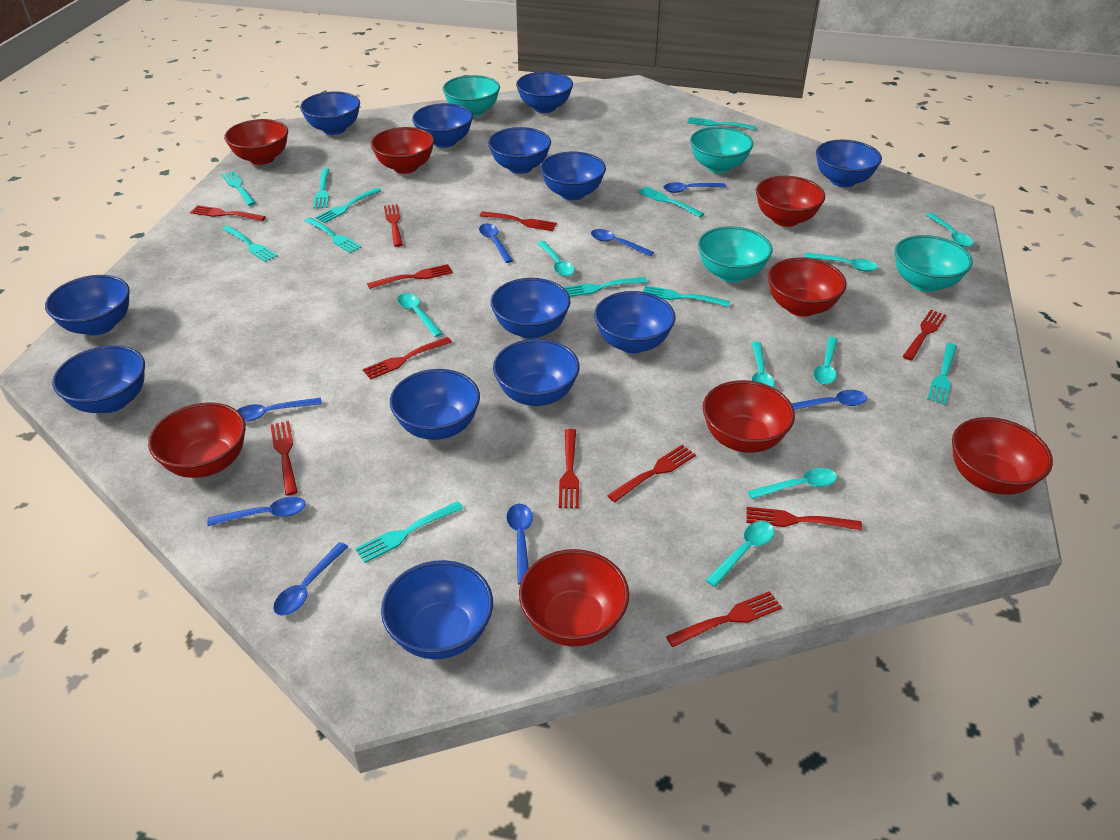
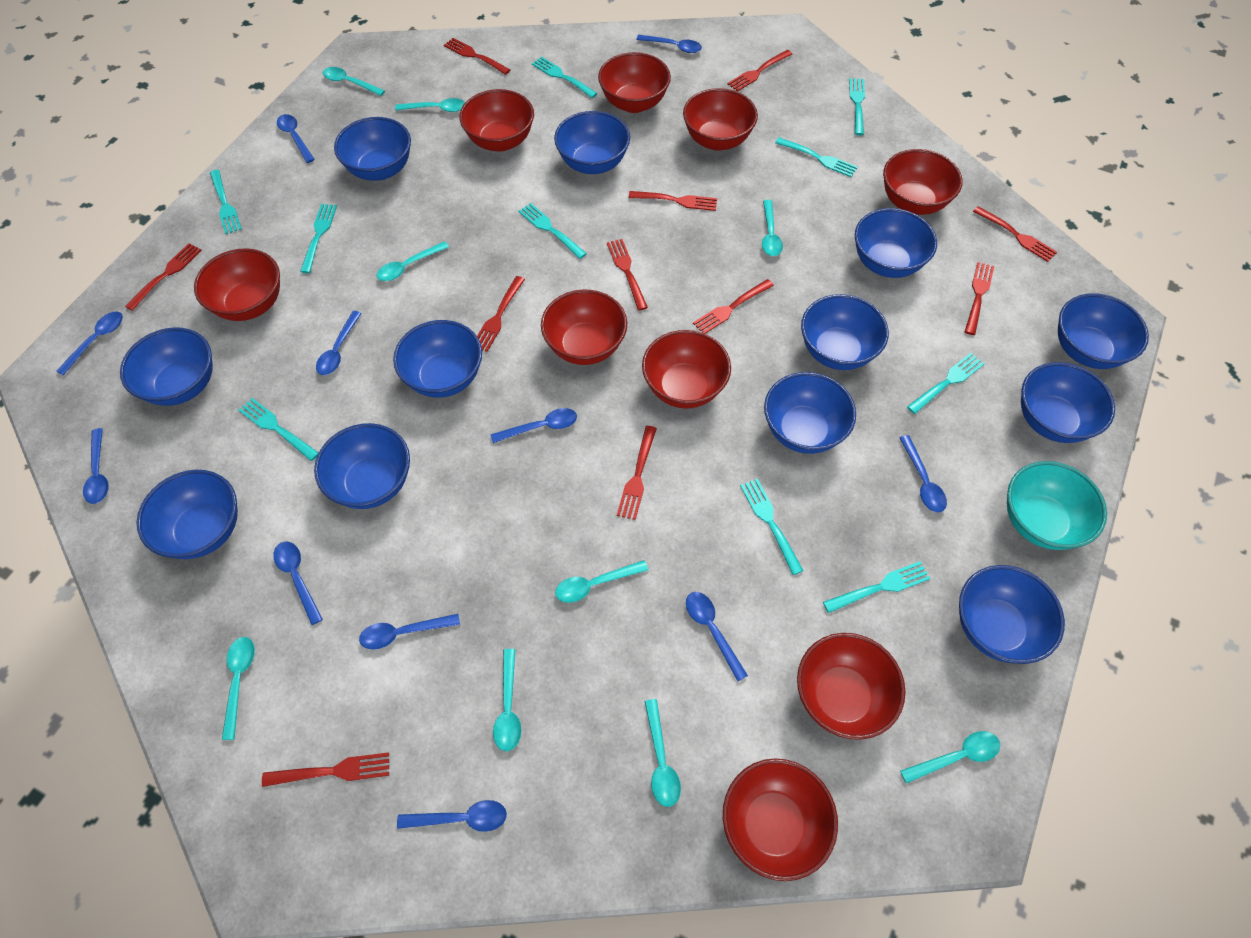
blue bowl: [45,275,130,336] [52,345,145,413] [300,91,360,135] [381,560,493,659] [390,369,480,440] [412,103,473,148] [488,127,551,174] [491,278,570,339] [493,339,580,406] [516,72,573,113] [540,152,606,200] [594,291,675,353] [816,140,882,187] = 13 -> [120,327,213,406] [136,470,238,559] [314,423,410,509] [334,117,411,181] [393,320,482,398] [554,111,630,174] [764,372,856,454] [801,294,889,370] [855,208,937,278] [959,565,1065,664] [1021,362,1115,443] [1058,293,1149,369] = 12
blue spoon: [207,497,306,526] [237,397,322,422] [273,542,348,616] [479,224,513,263] [507,504,533,585] [591,229,654,256] [663,182,726,193] [791,390,867,410] = 8 -> [56,312,123,375] [83,428,109,504] [273,542,323,625] [277,114,315,163] [316,311,362,375] [359,614,460,650] [397,800,507,832] [491,408,577,443] [636,35,702,53] [686,592,748,681] [900,435,947,512] = 11
red bowl: [148,402,246,478] [224,119,288,165] [371,127,434,174] [519,549,629,646] [703,380,795,453] [756,176,825,227] [768,257,847,317] [952,417,1053,495] = 8 -> [194,248,280,321] [459,89,534,152] [541,289,627,365] [598,52,671,113] [642,330,731,409] [683,88,758,151] [723,758,838,881] [797,633,906,740] [883,149,963,215] = 9
turquoise bowl: [443,75,500,117] [690,127,754,173] [698,226,772,282] [895,235,973,292] = 4 -> [1007,461,1107,550] = 1
turquoise fork: [221,171,256,206] [222,225,278,262] [304,217,362,253] [313,168,330,208] [315,188,381,223] [355,501,464,563] [563,277,647,297] [638,186,704,218] [643,285,730,307] [687,117,756,130] [927,343,957,405] = 11 -> [210,170,242,234] [239,398,318,461] [300,204,337,273] [518,203,587,259] [532,57,598,98] [740,479,804,575] [775,137,858,177] [823,561,931,613] [849,78,865,135] [907,353,984,414] = 10
turquoise spoon: [397,293,443,337] [538,241,575,276] [706,521,774,587] [748,468,837,499] [752,342,774,387] [804,252,878,271] [814,337,838,385] [926,213,974,247] = 8 -> [222,637,255,740] [323,67,385,96] [377,241,449,281] [395,98,465,112] [493,649,521,751] [555,560,648,603] [645,699,681,807] [762,200,783,256] [900,731,1000,783] = 9

